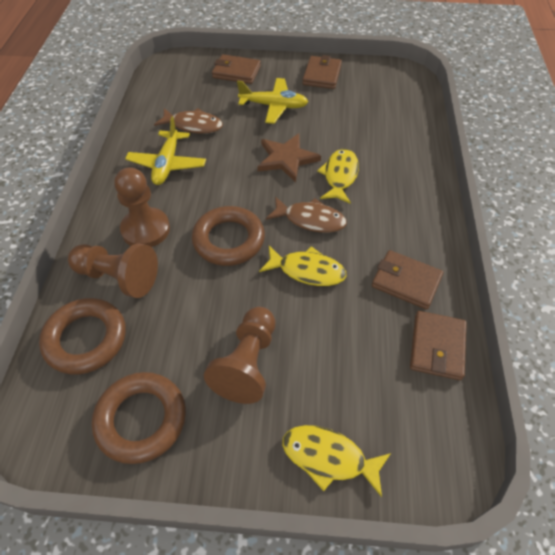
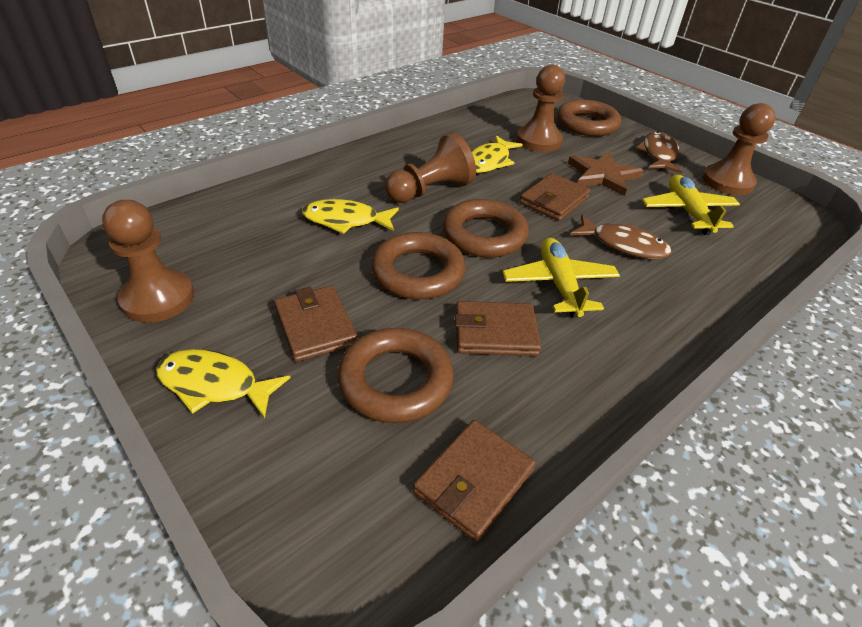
brown pawn: [68,243,158,298] [114,167,170,247] [204,307,275,404] = 3 -> [102,200,194,323] [385,133,476,203] [517,65,565,152] [702,103,776,195] = 4
brown ring: [39,298,126,374] [92,372,186,464] [192,206,265,266] = 3 -> [337,328,454,423] [371,232,466,300] [442,199,529,258] [557,99,621,136] = 4

